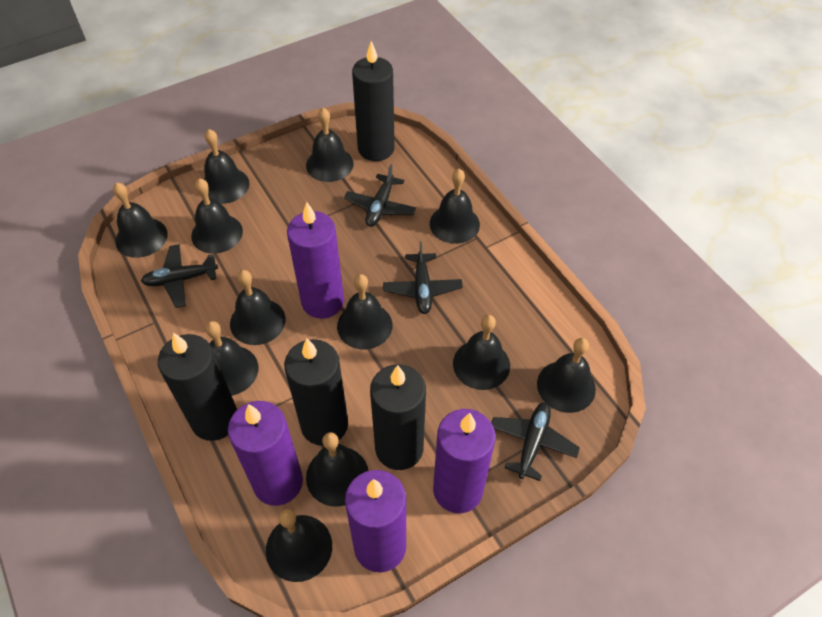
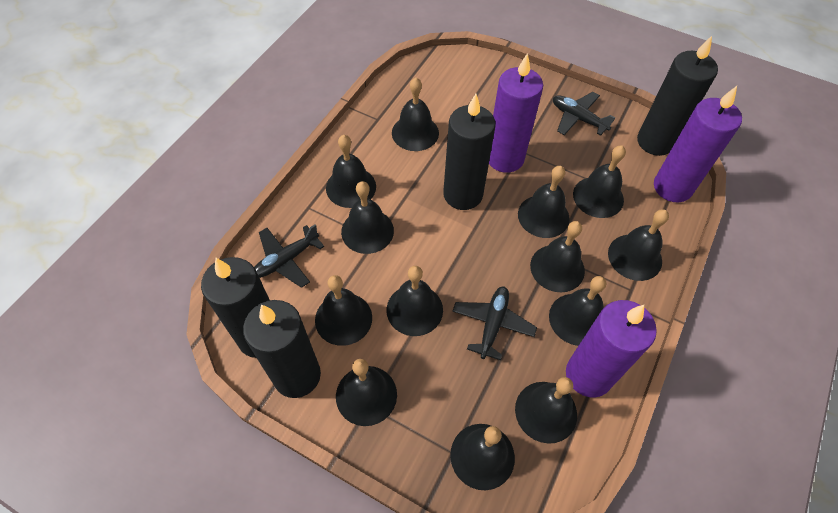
black bell: [113,182,168,258] [191,178,243,254] [204,129,250,204] [205,321,258,396] [230,270,285,345] [266,509,332,582] [306,108,354,182] [306,432,369,507] [337,274,392,349] [430,169,480,244] [453,315,510,390] [537,338,596,413] = 12 -> [315,275,372,346] [326,135,376,208] [336,359,397,426] [341,181,394,254] [386,266,443,336] [392,78,439,151] [450,424,515,490] [515,377,577,444] [518,166,570,238] [530,221,585,292] [549,276,606,346] [573,145,626,218] [608,209,669,281] = 13
black plane: [141,244,218,308] [344,164,416,227] [383,241,463,314] [491,403,580,481] = 4 -> [254,224,324,288] [452,287,537,360] [553,92,615,136] = 3
purple candle: [228,401,303,506] [287,202,344,319] [345,470,406,572] [433,409,496,513] = 4 -> [489,53,543,173] [566,300,657,397] [654,86,742,202] = 3

